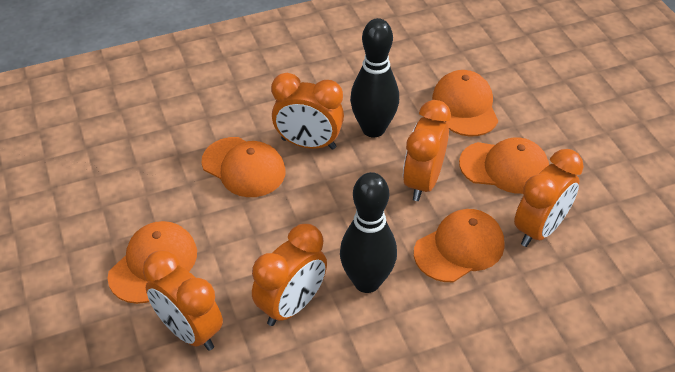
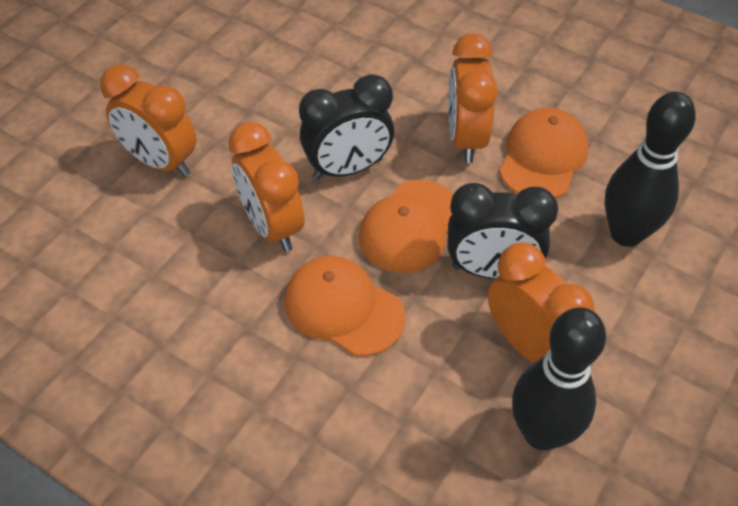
black clock: none = 0 -> [299,74,394,179] [447,183,558,279] = 2
orange cap: [108,221,197,304] [202,137,285,197] [414,209,504,282] [432,70,498,136] [459,137,549,194] = 5 -> [285,256,406,356] [359,180,454,273] [499,108,589,198] = 3
orange clock: [143,250,223,351] [252,224,327,326] [271,73,344,150] [403,100,451,201] [514,149,584,247] = 5 -> [100,65,197,177] [229,122,304,252] [448,33,498,163] [488,243,595,363] = 4

